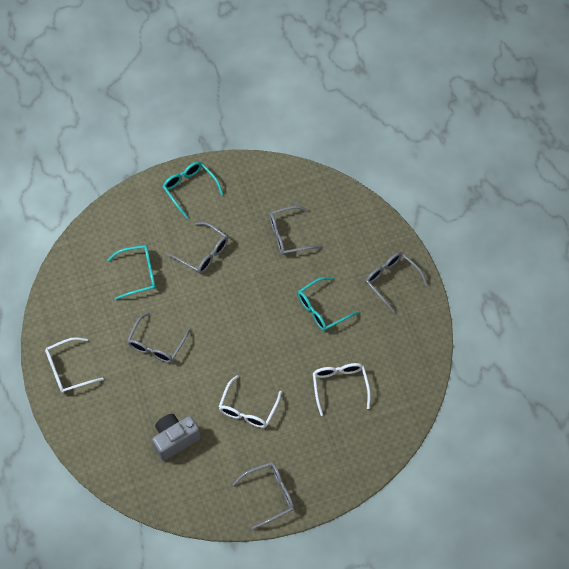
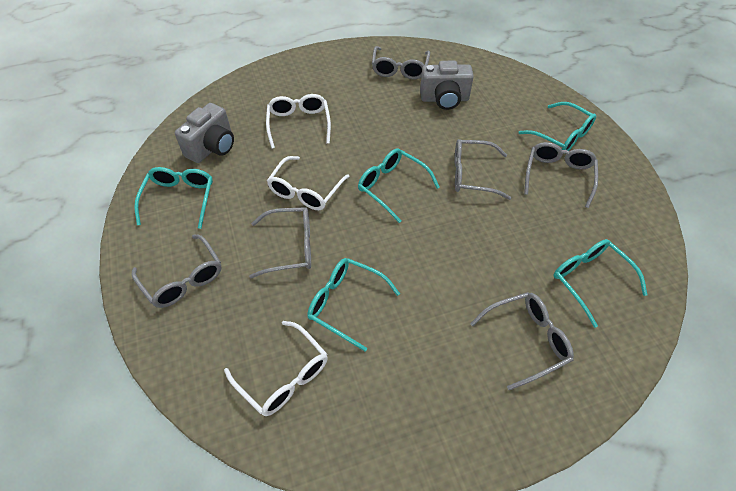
grey camera: [152,414,200,461] = 1 -> [175,103,234,163] [420,61,474,110] = 2
grey glasses: [127,312,191,363] [168,222,228,274] [232,462,294,529] [269,206,321,255] [366,252,428,313] = 5 -> [132,235,222,308] [249,207,311,278] [372,46,430,79] [455,139,511,200] [470,292,574,390] [524,142,598,208] = 6
turquoise glasses: [107,245,156,300] [163,162,224,218] [298,277,359,331] = 3 -> [134,167,213,229] [307,258,400,352] [358,148,440,223] [519,102,596,154] [553,239,648,328] = 5

